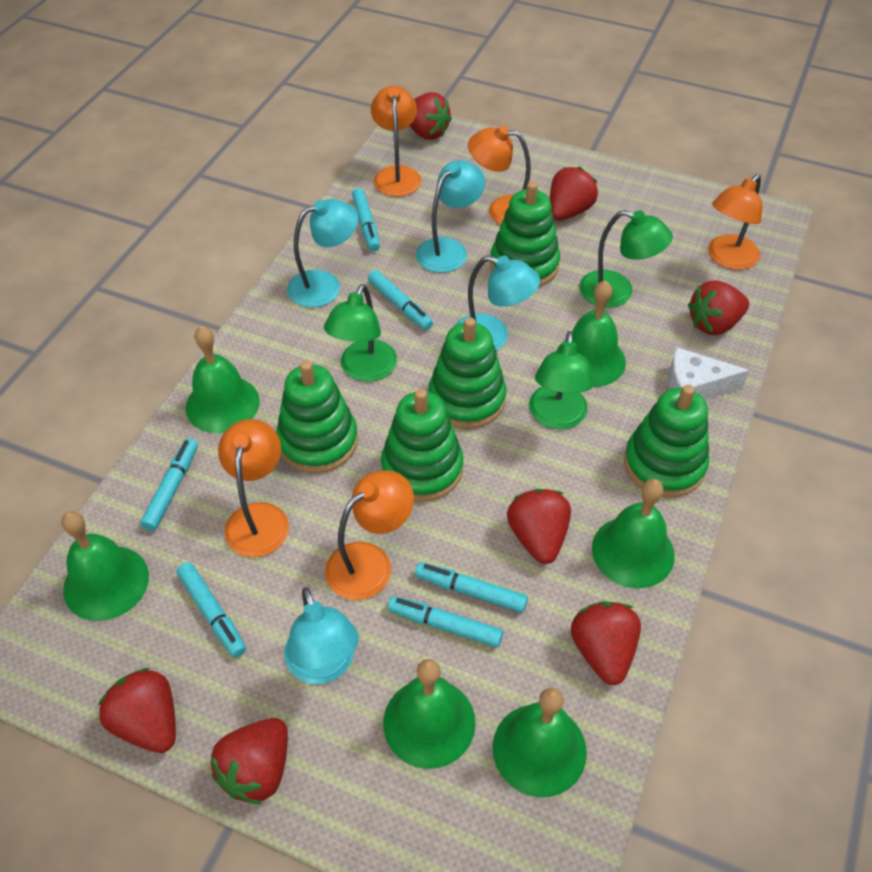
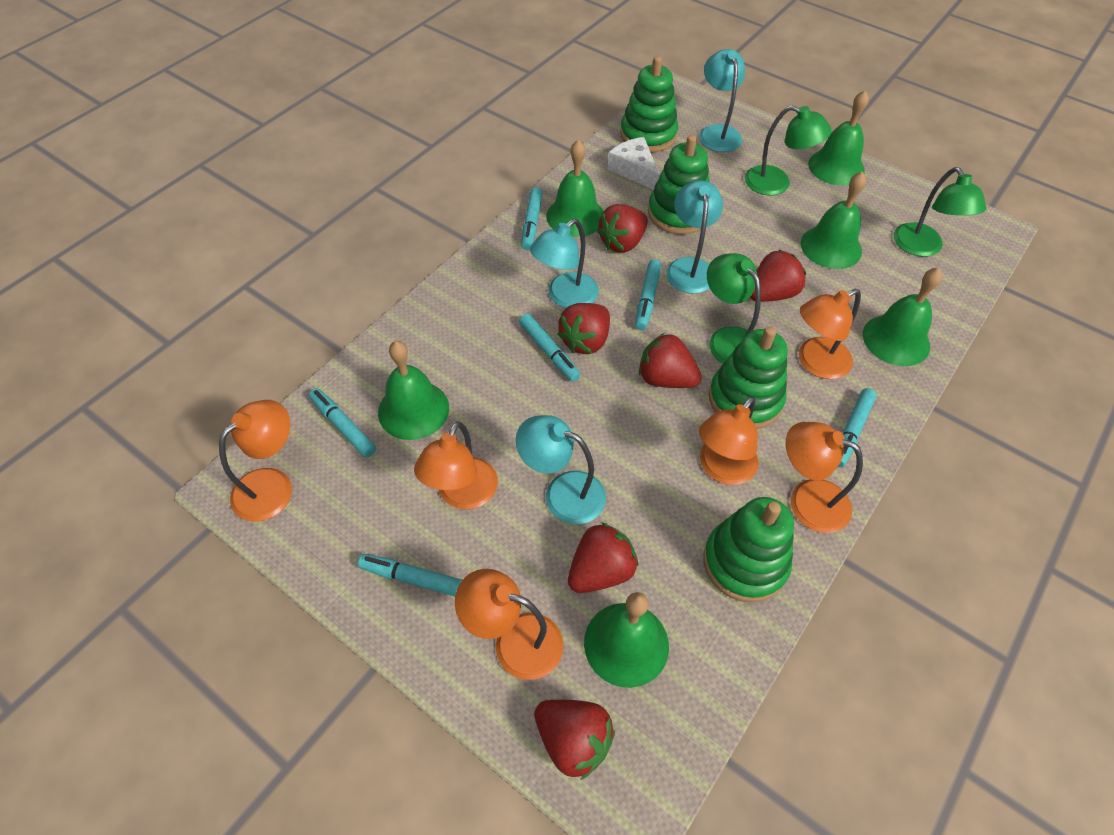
green stacking toy: [276,361,358,473] [381,389,463,502] [428,317,506,429] [490,182,560,287] [624,385,709,498] = 5 -> [620,56,678,152] [648,135,710,234] [704,497,794,603] [709,326,788,429] = 4
orange lamp: [218,419,289,557] [325,470,414,600] [371,86,421,197] [468,126,531,225] [708,174,762,270] = 5 -> [219,400,292,522] [414,421,498,509] [455,569,564,680] [699,396,759,485] [786,422,863,533] [799,289,861,379] = 6
red strawberry: [98,668,176,753] [211,718,288,804] [410,92,452,140] [507,489,571,564] [550,167,598,221] [571,601,641,685] [688,280,749,335] = 7 -> [534,700,615,780] [557,303,610,354] [568,522,638,593] [597,204,648,253] [639,333,702,388] [750,249,806,302] = 6

